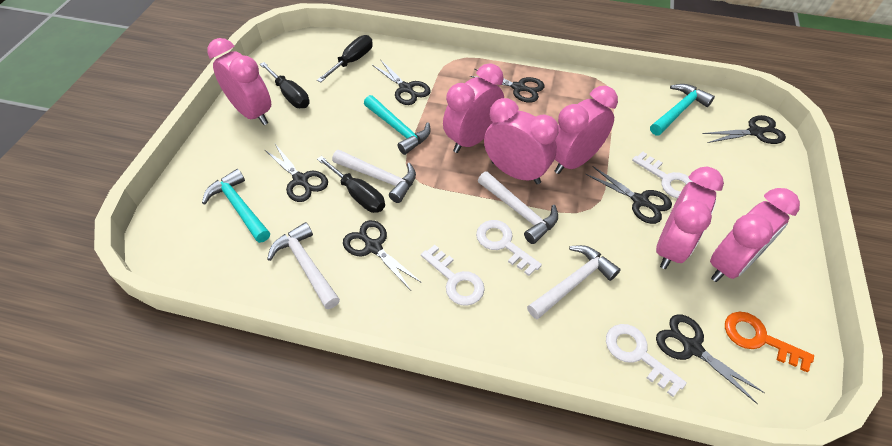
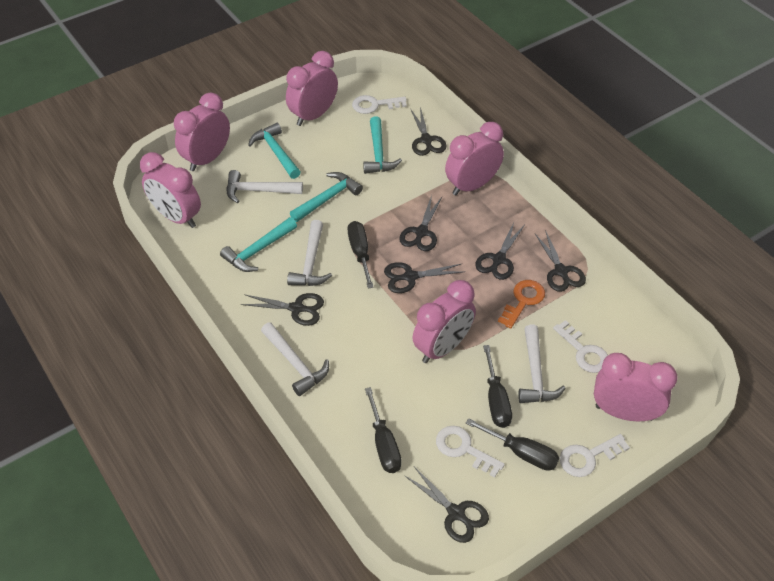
black screwdriver: [260,62,310,108] [317,35,373,82] [317,156,385,213] = 3 -> [348,221,374,288] [365,387,402,473] [466,418,559,471] [483,345,512,428] = 4
turquoise hammer: [202,169,270,243] [364,95,431,155] [650,84,715,135] = 3 -> [220,217,297,272] [248,123,301,179] [290,172,363,222] [363,116,402,174] = 4

